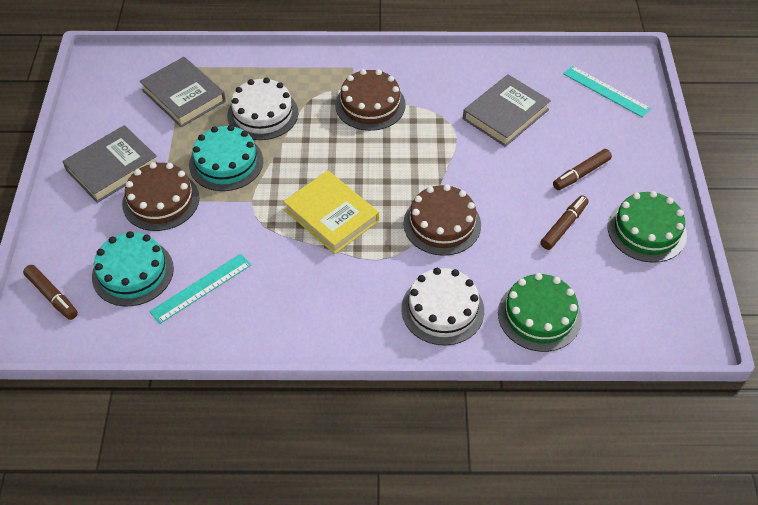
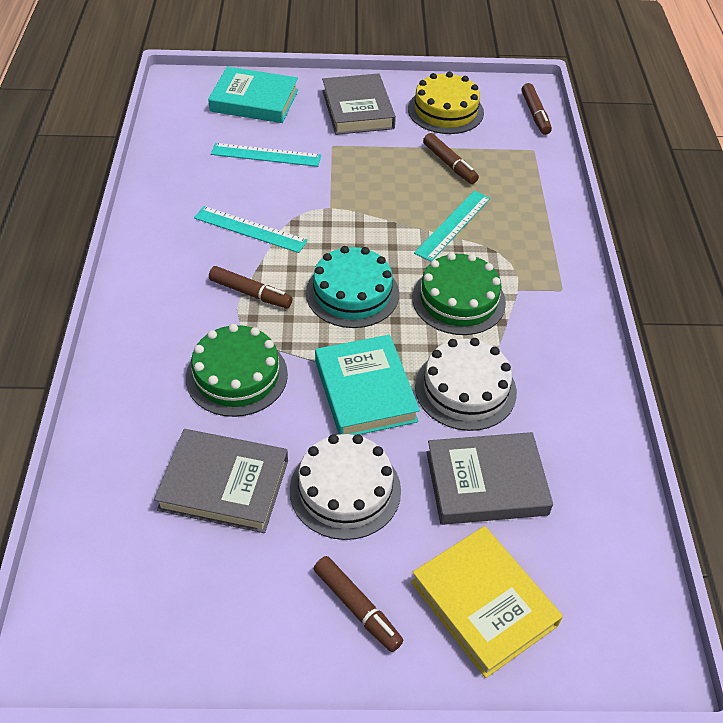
brown cake: [122,162,199,231] [335,69,406,131] [403,184,481,256] = 3 -> none = 0
brown marker: [23,265,78,320] [540,195,589,250] [553,149,612,190] = 3 -> [209,266,293,308] [314,556,404,652] [423,133,479,184] [521,83,552,135] = 4
turquoise book: none = 0 -> [208,67,298,123] [315,335,420,435] = 2
turquoise cake: [92,231,174,306] [189,125,263,191] = 2 -> [306,246,399,328] = 1
turquoise ruler: [149,254,251,324] [564,66,651,118] = 2 -> [194,206,308,253] [211,143,321,167] [414,191,491,262] = 3
yellow cake: none = 0 -> [408,72,484,134] = 1

